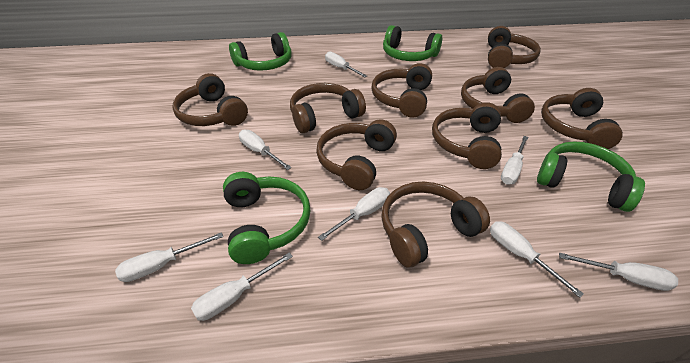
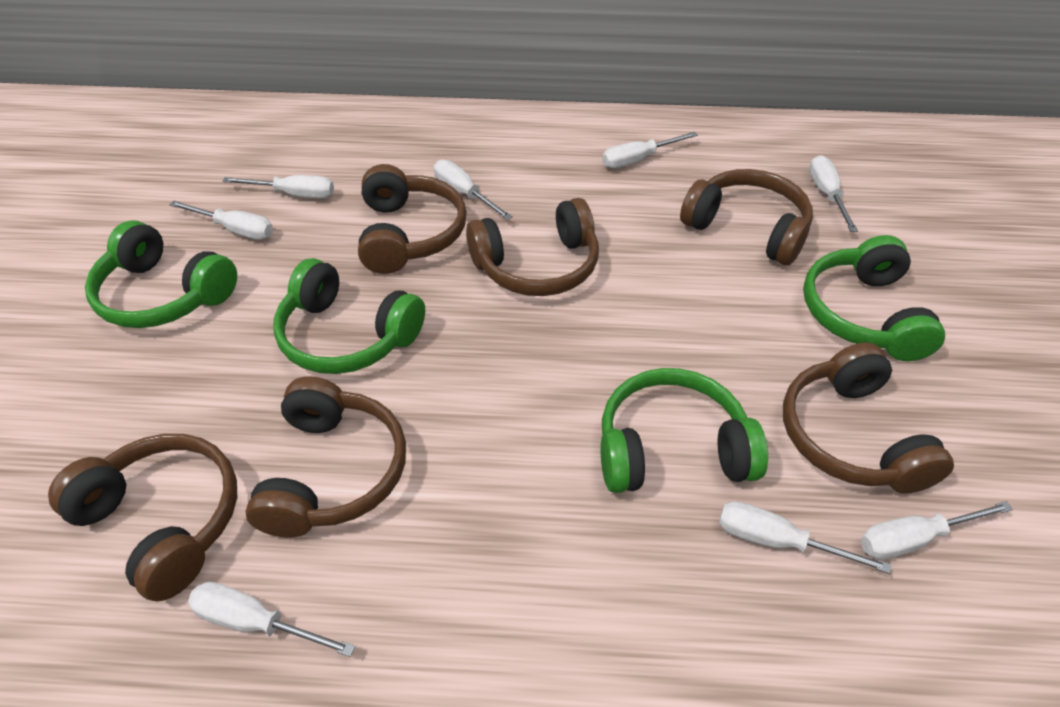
brown headphones: [172,73,248,126] [290,83,366,133] [316,119,397,190] [371,63,432,118] [381,182,490,268] [432,102,502,169] [461,67,535,123] [488,26,541,68] [541,88,623,149] = 9 -> [48,434,237,602] [246,376,406,537] [358,164,467,274] [466,198,599,296] [680,169,813,265] [783,342,954,494] = 6

